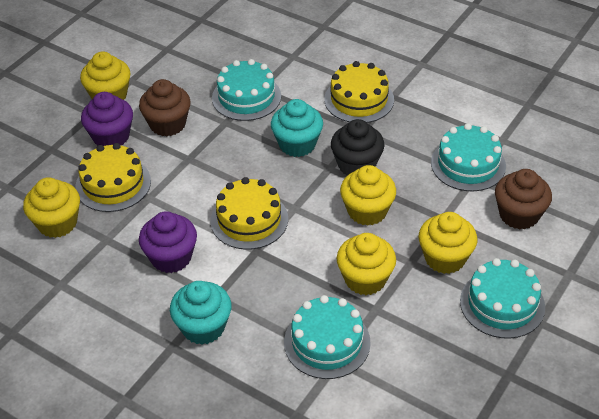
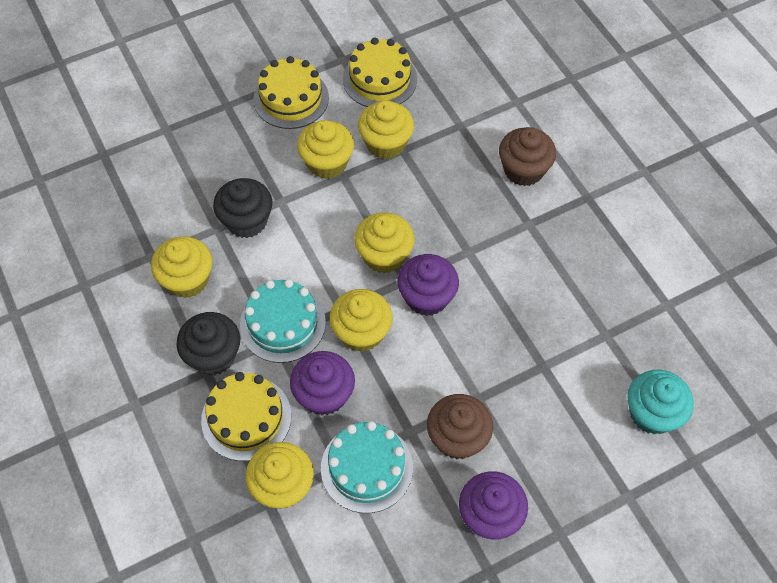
black cupcake: [331,119,385,176] = 1 -> [177,312,240,375] [213,178,272,238] = 2
purple cupcake: [81,92,133,146] [139,211,197,273] = 2 -> [290,351,355,415] [398,254,459,316] [459,471,528,539] = 3
turquoise cake: [212,59,281,121] [284,295,371,379] [431,123,506,191] [460,258,545,339] = 4 -> [240,279,326,363] [321,421,413,513] = 2
turquoise cupcake: [170,281,231,345] [271,99,323,157] = 2 -> [627,370,694,434] = 1
yellow cupcake: [23,177,80,238] [80,52,131,100] [337,233,396,295] [340,165,396,226] [418,212,477,274] = 5 -> [151,236,212,298] [245,442,314,509] [297,120,354,179] [330,289,392,352] [354,212,414,273] [358,100,414,159] = 6

